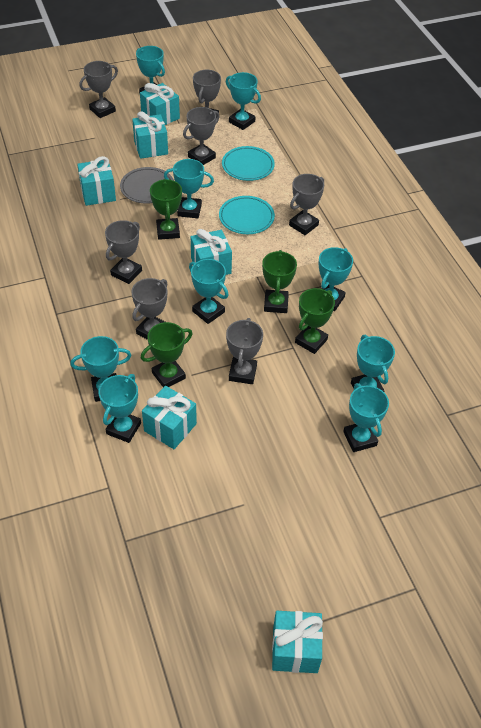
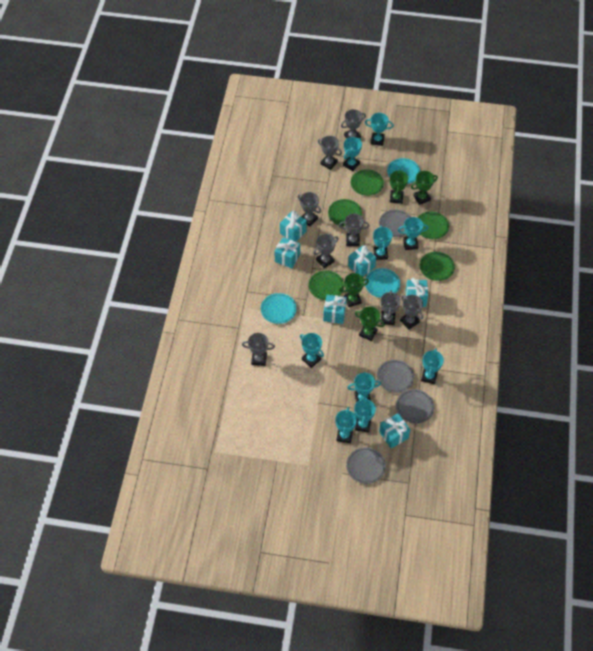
green plate: none = 0 -> [308,270,344,300] [328,199,362,226] [351,169,384,196] [417,212,449,239] [420,252,455,281] = 5
grey plate: [120,167,174,204] = 1 -> [346,447,386,484] [377,360,414,393] [379,209,411,237] [396,389,434,424] = 4
grey trophy: [79,61,118,118] [105,220,142,284] [131,278,167,340] [183,107,220,165] [193,70,221,117] [226,318,263,384] [289,174,324,235] = 7 -> [242,333,275,366] [298,192,321,227] [313,234,339,268] [318,136,342,170] [339,214,370,246] [341,109,366,139] [380,290,401,325] [400,295,423,330] = 8
turquoise plate: [219,196,275,234] [222,146,275,181] = 2 -> [261,293,297,324] [365,268,400,298] [387,158,420,184] = 3

